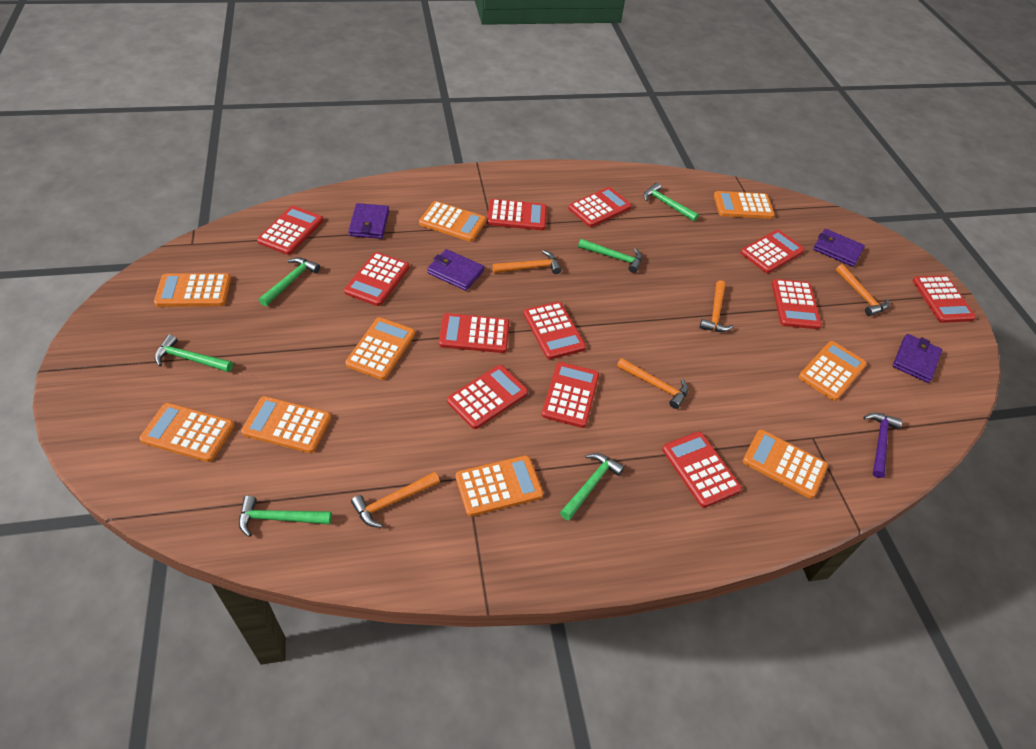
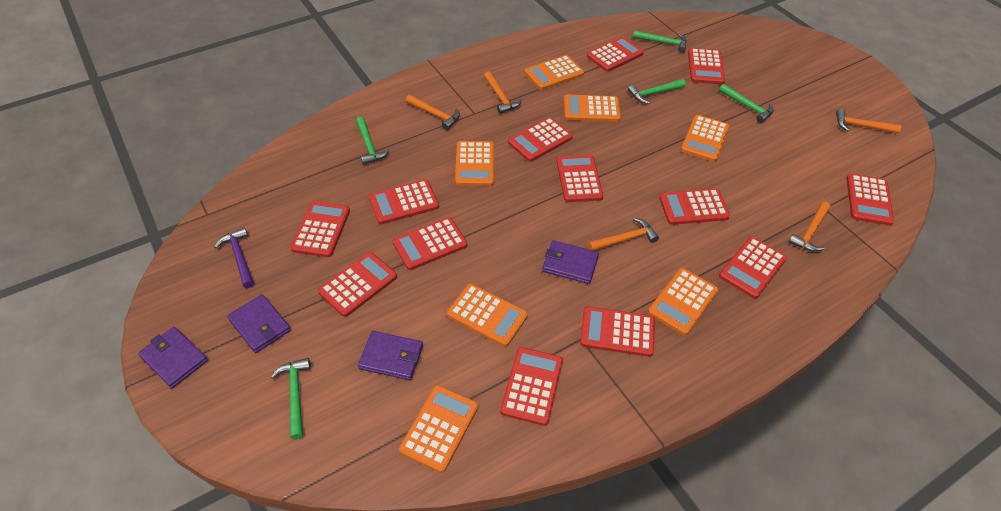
green hammer: [155,334,233,372] [239,496,332,537] [259,257,320,306] [560,453,625,520] [578,239,642,273] [644,183,699,222] = 6 -> [271,358,311,440] [356,117,389,165] [628,79,686,104] [633,30,687,52] [719,84,774,123] = 5
orange calculator: [139,403,234,462] [154,273,231,307] [241,396,331,453] [345,317,415,380] [419,201,486,242] [456,455,543,516] [714,191,775,219] [743,429,828,499] [799,341,867,401] = 9 -> [399,385,478,473] [447,284,528,347] [455,141,494,186] [524,55,584,90] [564,95,621,122] [648,268,718,335] [681,115,729,162] = 7
red calculator: [257,206,323,255] [344,252,409,306] [439,313,509,353] [447,365,528,429] [487,199,547,230] [524,302,586,359] [542,362,599,428] [568,187,632,227] [662,431,742,508] [740,230,805,273] [772,279,822,329] [912,275,976,323] = 12 -> [291,201,350,257] [318,252,397,317] [369,180,439,224] [392,217,467,270] [500,347,563,426] [508,117,573,162] [556,155,603,202] [580,306,655,357] [587,36,644,72] [659,189,730,225] [688,48,725,84] [719,237,787,299] [846,174,894,226] = 13

